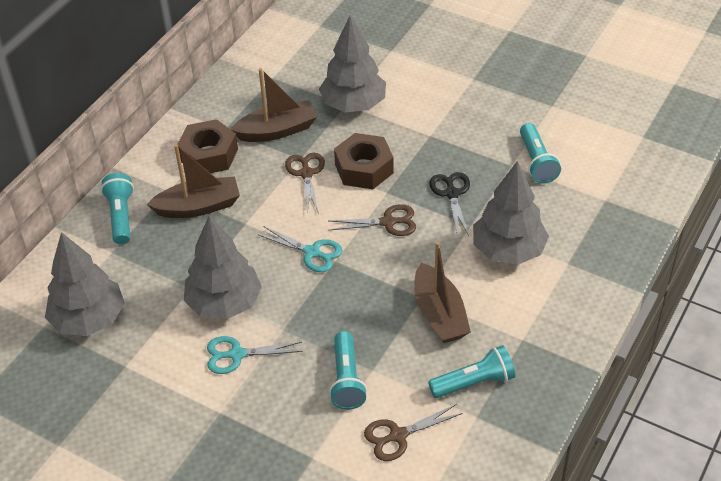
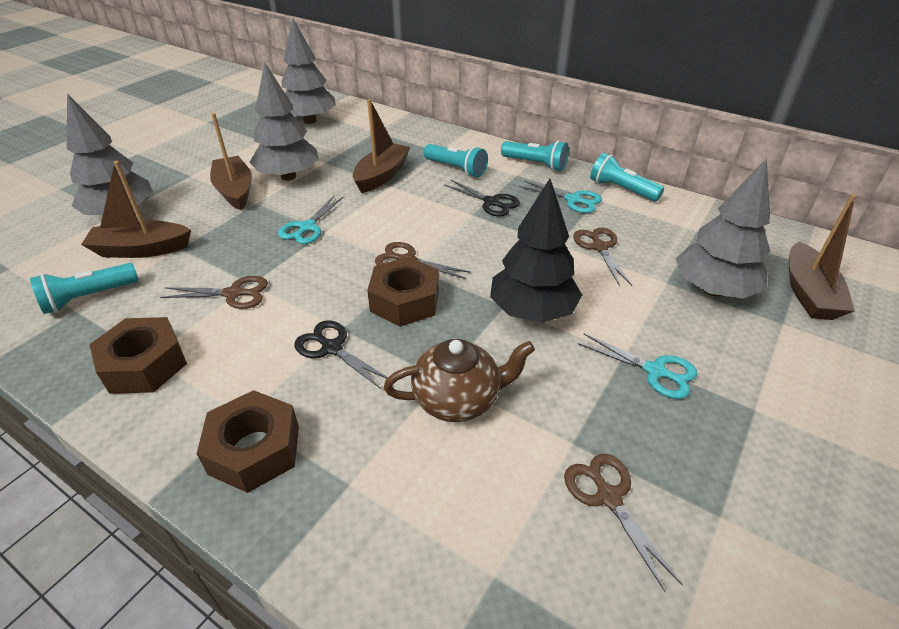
black scissors: [429,172,470,236] = 1 -> [294,320,388,390] [444,180,520,217] = 2
black tree: none = 0 -> [490,179,582,323] = 1
brown boat: [146,144,240,218] [231,68,317,142] [414,241,471,343] = 3 -> [81,161,191,258] [210,113,252,210] [353,99,410,193] [789,194,856,320] = 4
brown nut: [177,119,238,173] [334,133,394,189] = 2 -> [89,317,187,394] [197,390,299,493] [367,257,439,327] = 3
brown scissors: [285,153,325,214] [329,204,416,236] [364,404,463,461] = 3 -> [160,276,268,309] [375,242,471,279] [564,454,682,593] [573,228,632,286] = 4
brown teapot: none = 0 -> [384,339,535,422] = 1
turquoise scissors: [207,336,303,374] [257,226,342,272] = 2 -> [278,196,343,244] [519,181,602,213] [577,334,697,399] = 3

